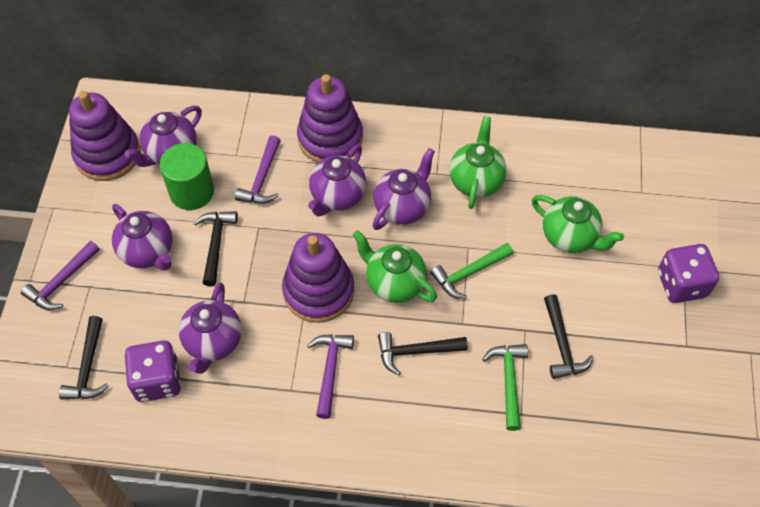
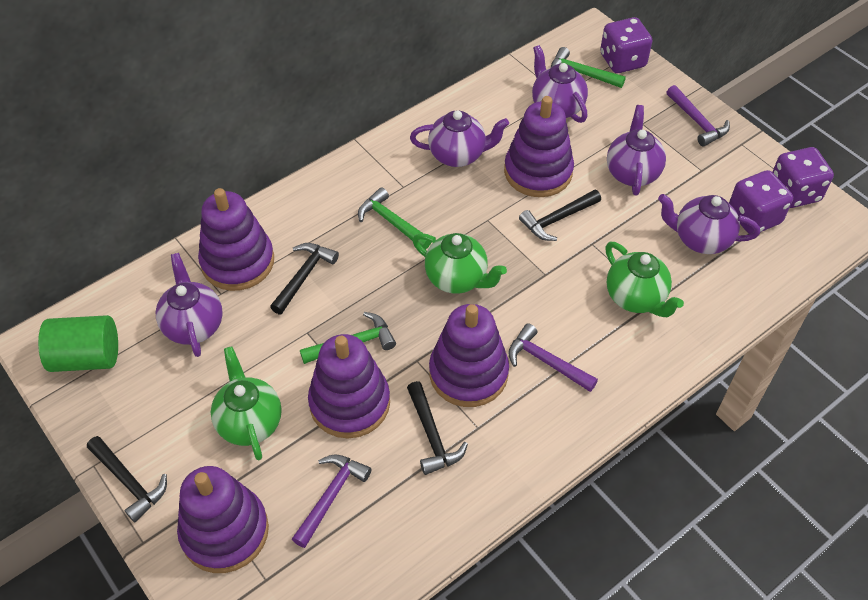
green hammer: [430,243,513,299] [482,344,528,431] = 2 -> [300,312,396,364] [358,187,431,250] [551,47,626,88] = 3
purple dice: [125,340,181,402] [658,244,719,303] = 2 -> [600,17,652,73] [729,170,793,234] [772,147,834,208] = 3
purple stacking toy: [69,91,140,181] [282,233,354,323] [297,74,363,163] = 3 -> [177,466,269,573] [198,188,274,291] [308,334,390,438] [429,304,509,407] [504,96,574,197] = 5

